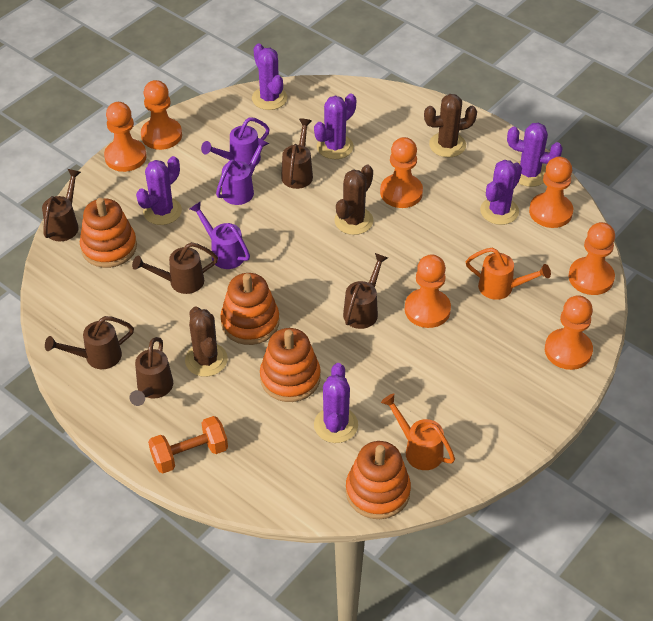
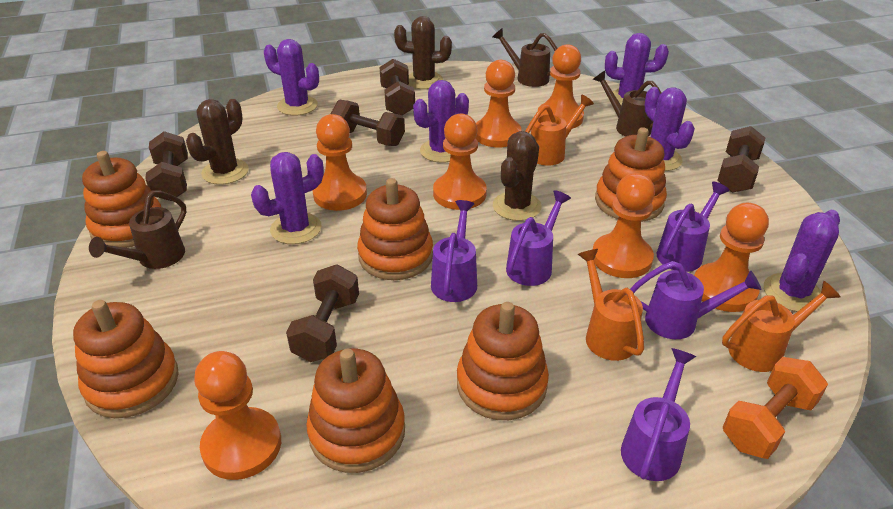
brown dumbbell: none = 0 -> [145,131,188,201] [286,264,359,362] [331,99,405,146] [379,59,415,115] [717,126,765,193] = 5
brown watering can: [42,169,81,241] [45,316,134,369] [130,337,173,406] [132,242,218,294] [281,118,313,189] [343,253,388,329] = 6 -> [89,190,186,269] [493,28,557,87] [593,71,661,137] = 3
orange stacking toy: [80,198,137,268] [220,273,279,345] [260,328,321,402] [346,441,411,519] = 4 -> [73,300,179,418] [82,151,161,248] [306,349,405,473] [357,178,433,280] [457,302,549,420] [595,127,667,222] = 6
orange watering can: [381,393,455,470] [466,247,551,300] = 2 -> [525,95,594,166] [578,249,644,361] [722,281,841,372] = 3
purple watering can: [189,201,250,269] [201,117,270,165] [216,137,270,205] = 3 -> [431,200,477,302] [506,190,571,286] [621,348,696,481] [630,261,762,339] [657,182,730,272] = 5

